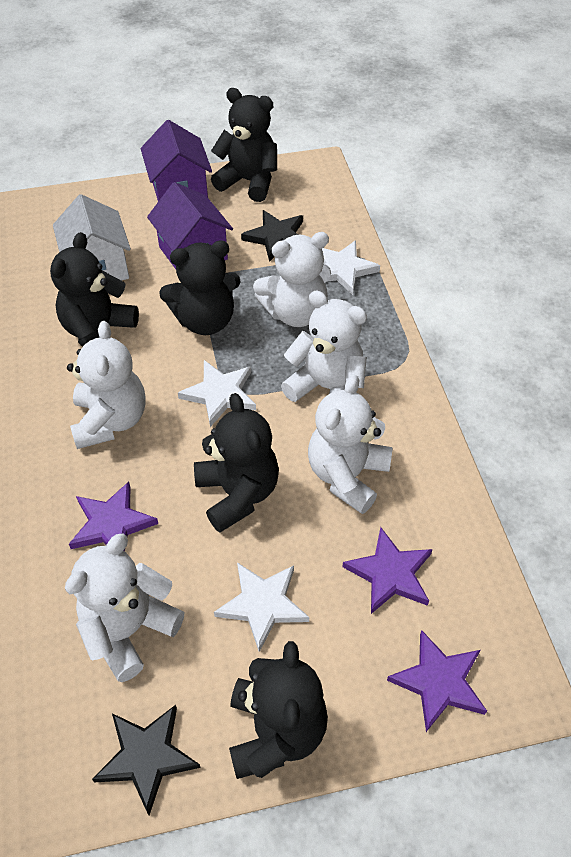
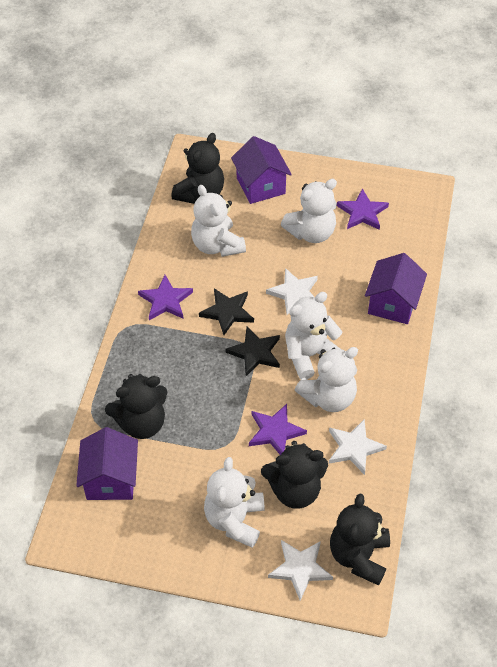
black teddy bear: [50,232,139,347] [159,240,241,335] [194,393,279,532] [211,88,277,202] [229,641,328,779] = 5 -> [105,374,167,439] [172,133,224,204] [261,441,328,509] [330,493,390,586] = 4
purple house: [141,120,212,201] [147,182,233,269] = 2 -> [76,427,138,500] [231,136,292,204] [365,253,427,324] = 3
white house: [53,194,131,280] = 1 -> none = 0

